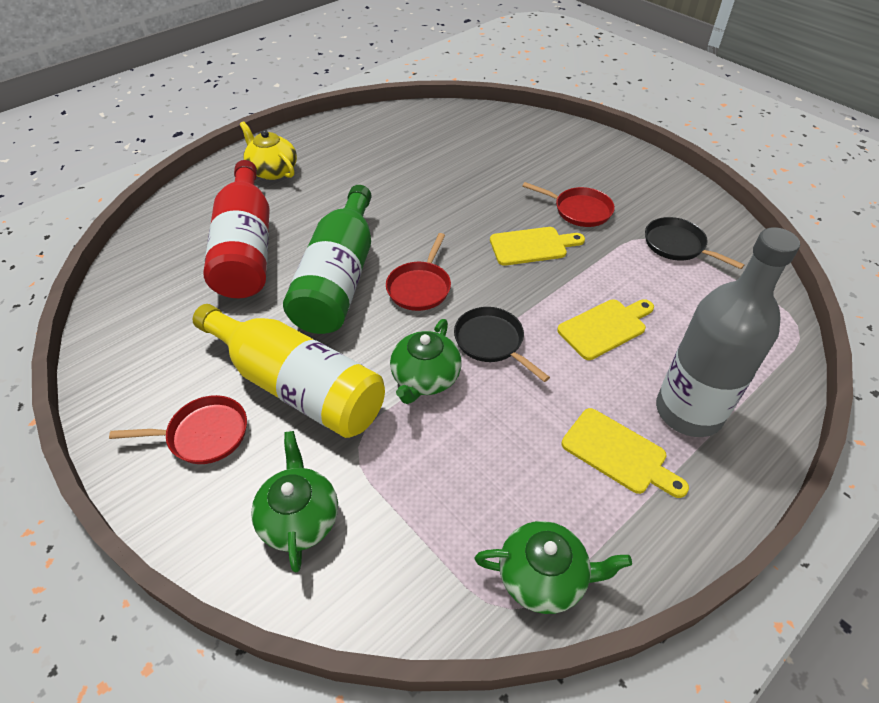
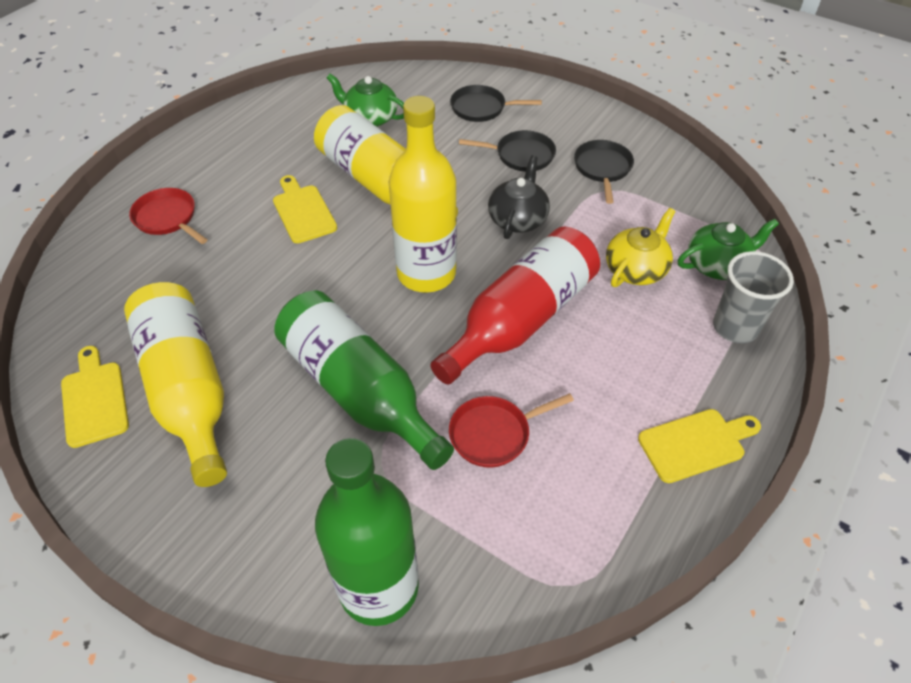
black pan: [454,307,550,382] [645,217,745,269] = 2 -> [450,85,542,122] [459,130,556,172] [574,140,634,204] = 3
black teapot: none = 0 -> [488,155,550,239] = 1
green bottle: [283,185,372,334] = 1 -> [274,290,454,470] [315,438,419,626] = 2
green teapot: [251,431,338,572] [390,319,462,404] [475,521,632,614] = 3 -> [327,74,404,127] [678,218,779,280] = 2
grey bottle: [656,227,800,437] = 1 -> none = 0
grey cup: none = 0 -> [713,251,794,343] = 1
red pan: [109,395,247,464] [386,233,451,311] [522,182,615,227] = 3 -> [129,188,208,244] [449,393,574,468] = 2
yellow bottle: [193,304,385,438] = 1 -> [124,282,227,487] [314,105,458,217] [389,96,457,293] = 3

